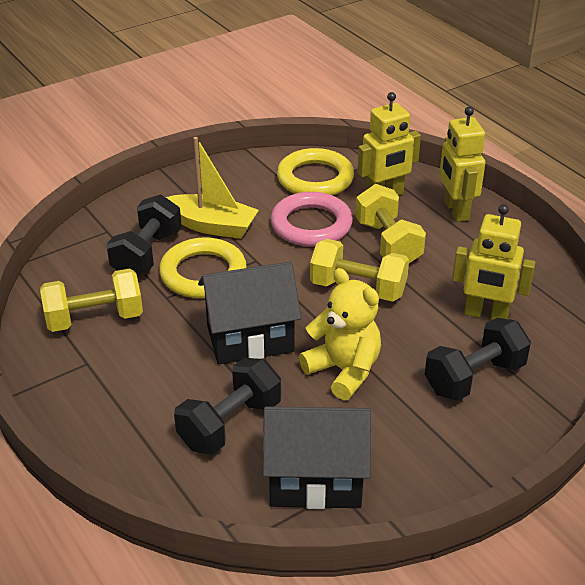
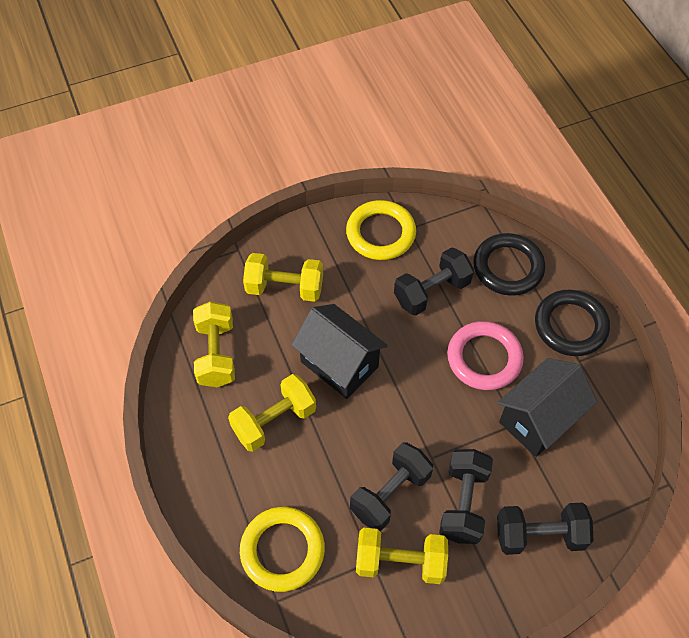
black dumbbell: [106,194,182,276] [174,358,281,455] [425,318,531,401] = 3 -> [350,442,433,532] [394,247,474,316] [439,449,493,544] [497,502,594,555] = 4
black ring: none = 0 -> [473,233,545,296] [535,289,610,356] = 2
yellow boat: [166,137,259,239] = 1 -> none = 0
yellow dumbbell: [40,268,143,332] [310,239,409,302] [355,184,426,263] = 3 -> [193,301,235,387] [228,374,316,452] [243,253,323,302] [356,528,448,584] = 4
yellow robot: [357,92,421,195] [439,107,485,222] [452,204,535,320] = 3 -> none = 0
yellow teddy bear: [299,268,381,400] = 1 -> none = 0

